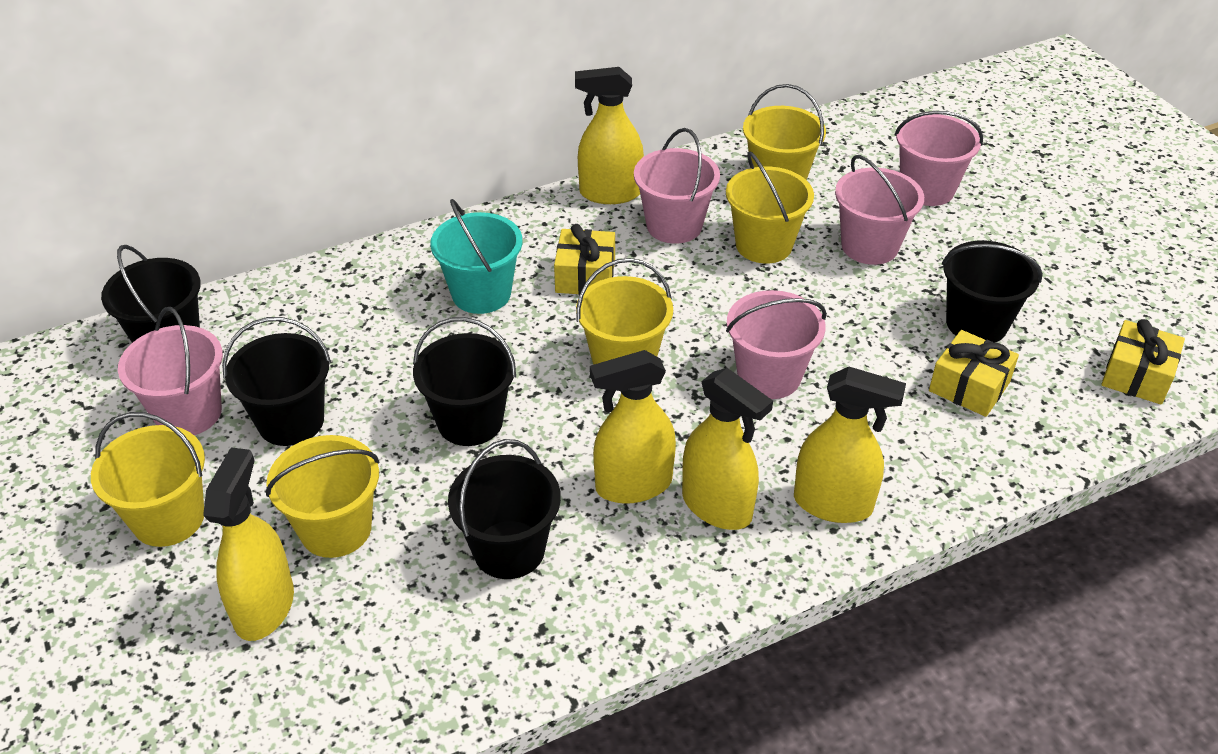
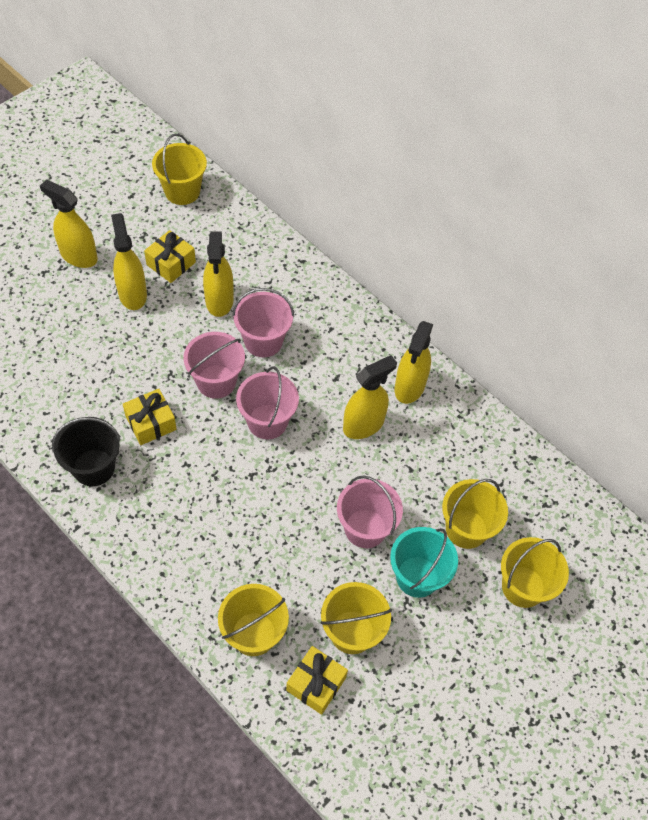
black bucket: [101,245,201,343] [222,317,331,446] [413,317,516,446] [448,439,561,579] [942,241,1043,343] = 5 -> [52,417,121,486] = 1
pink bucket: [118,307,223,435] [634,128,720,244] [726,290,827,399] [835,155,924,265] [895,111,983,206] = 5 -> [183,332,245,399] [232,288,294,357] [236,366,299,439] [337,476,403,548] = 4

